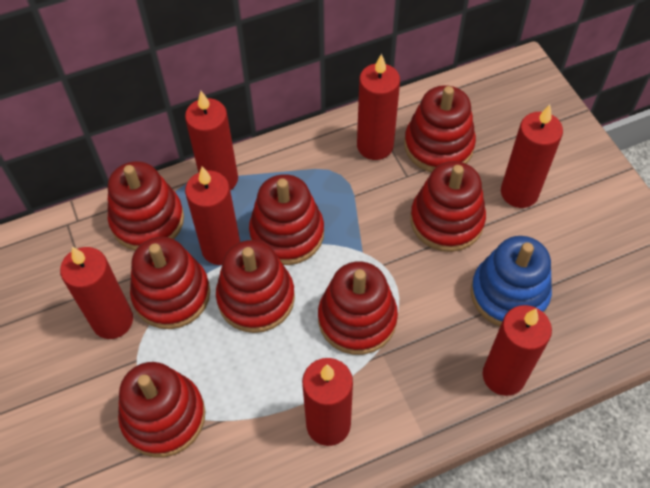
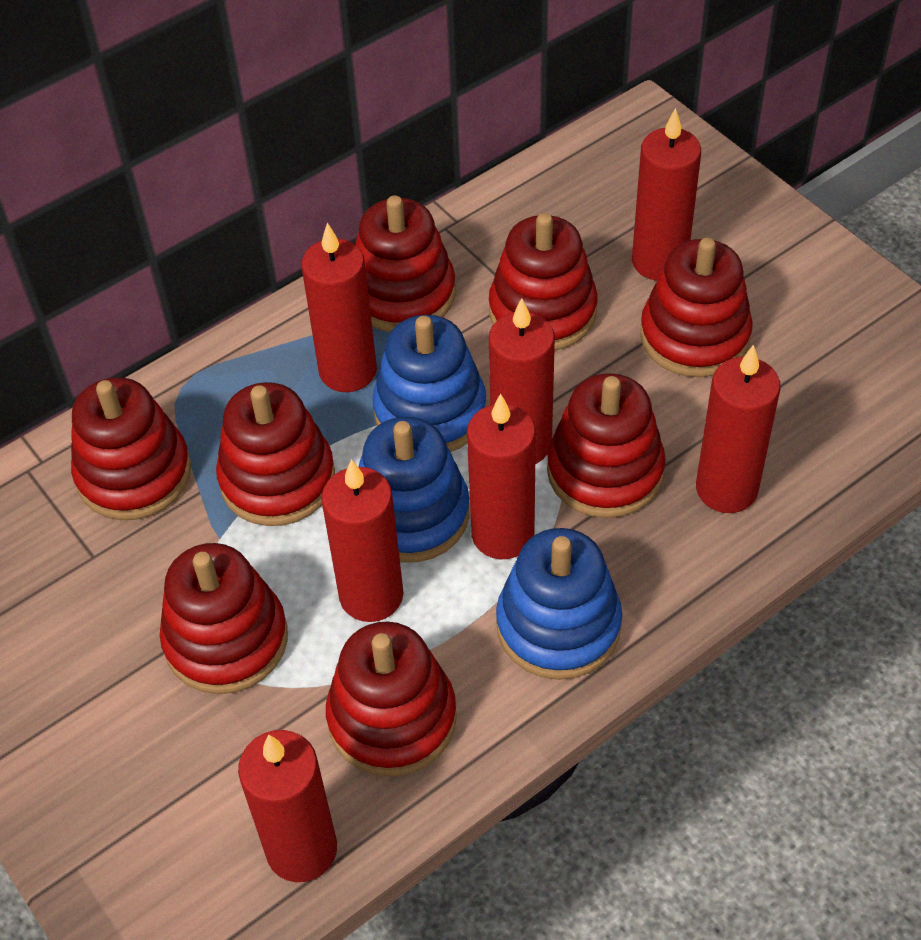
blue stacking toy: [471,236,552,326] = 1 -> [359,417,470,563] [372,315,487,452] [496,528,622,680] = 3

